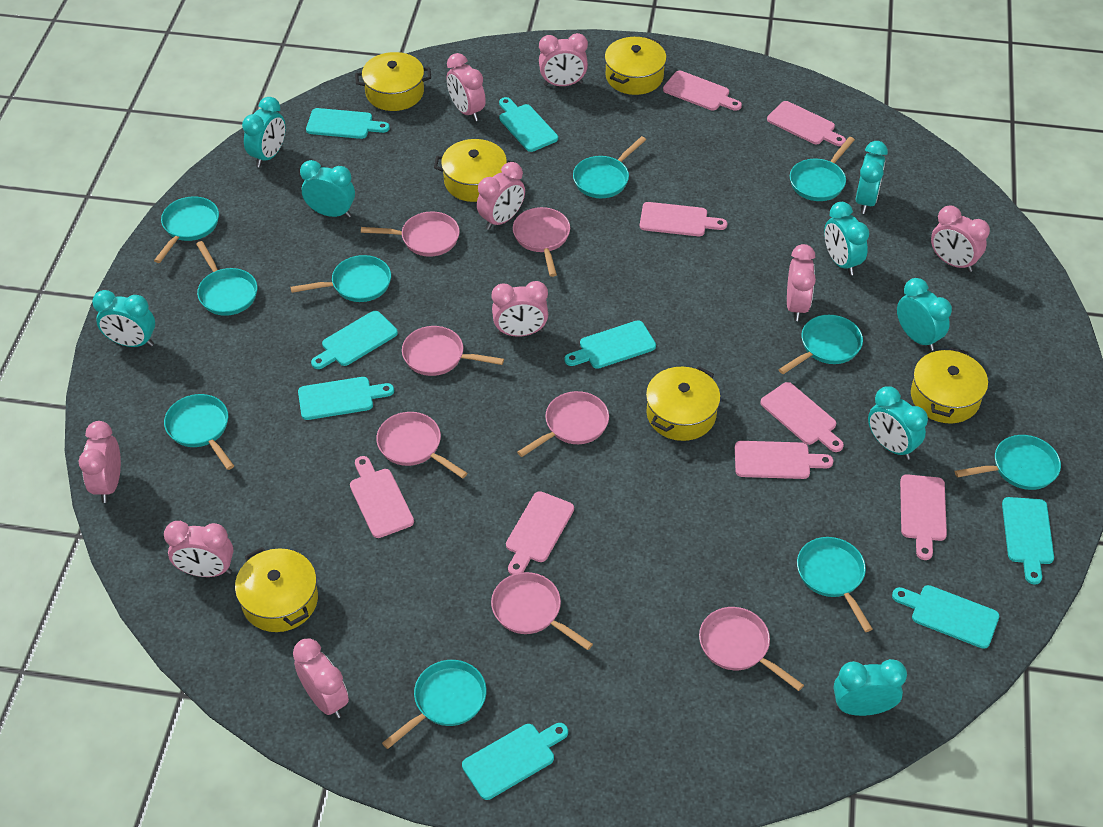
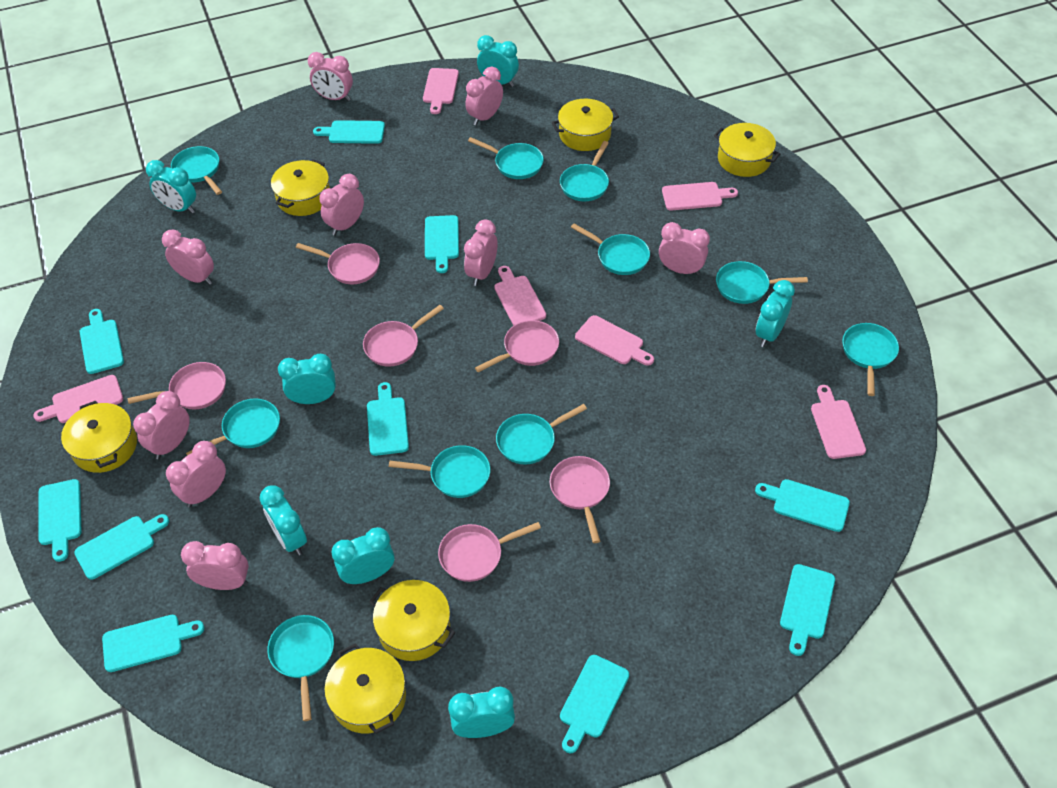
pink cutting board: [350,456,414,538] [506,491,574,575] [640,202,727,236] [663,71,742,111] [735,441,833,479] [760,382,844,452] [767,101,846,146] [900,474,947,560] = 8 -> [34,375,123,423] [423,68,459,114] [494,266,546,326] [575,315,654,366] [662,182,738,210] [811,385,866,459] = 6
pink pan: [361,211,460,257] [376,412,468,478] [402,326,504,376] [491,572,593,650] [513,207,570,277] [517,391,609,457] [699,607,804,691] = 7 -> [127,362,226,410] [296,243,380,284] [363,305,444,367] [438,522,541,582] [475,320,559,373] [550,456,610,543] = 6
turquoise clock: [92,290,155,347] [242,97,286,167] [300,160,355,218] [824,202,869,275] [834,659,907,716] [855,141,888,214] [868,386,928,460] [897,278,952,351] = 8 -> [146,160,196,214] [260,485,307,556] [278,354,336,404] [331,527,394,584] [448,686,515,738] [477,35,519,87] [756,280,795,347] = 7
turquoise cutting board: [298,377,394,420] [306,108,390,139] [311,311,398,369] [462,723,568,800] [499,97,558,152] [565,320,656,369] [892,585,999,649] [1002,497,1054,585] = 8 -> [38,479,82,562] [74,514,169,580] [80,309,124,374] [102,615,204,672] [313,120,385,144] [367,382,409,456] [425,215,459,273] [560,655,629,753] [755,479,850,532] [780,564,835,656] = 10

